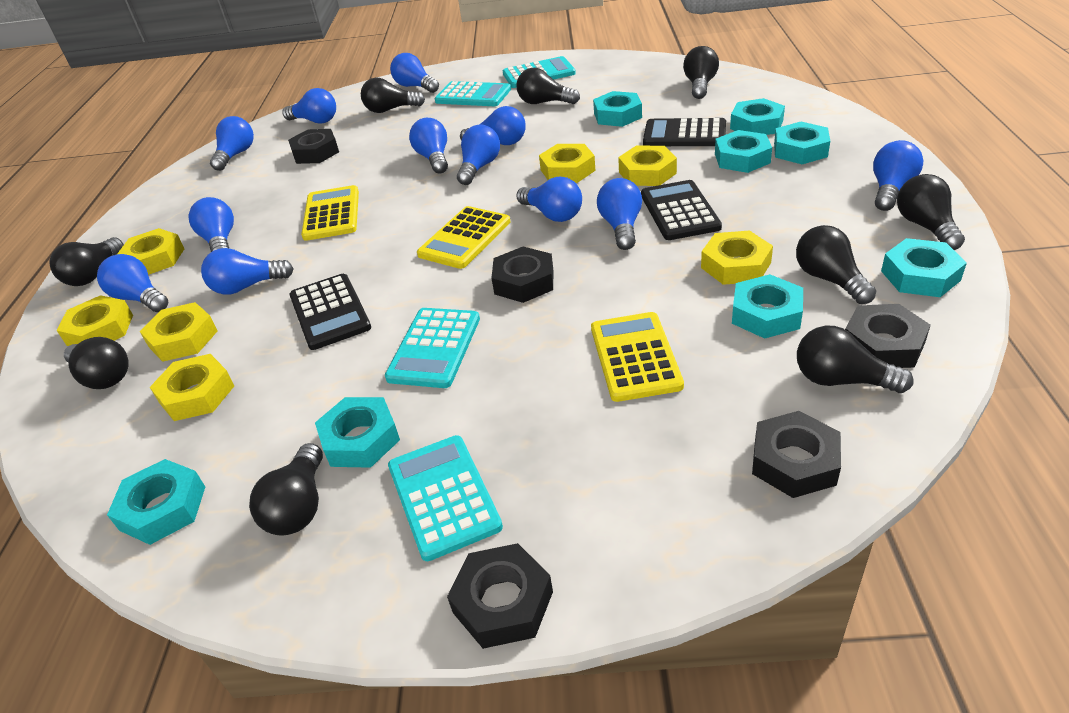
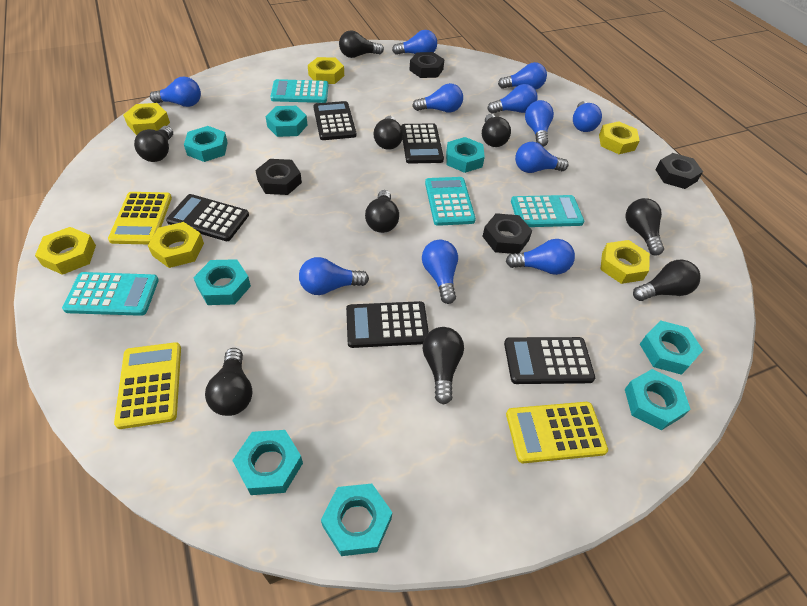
black calculator: [289,274,371,350] [641,180,722,240] [643,118,726,146] = 3 -> [166,194,249,241] [313,101,356,140] [346,301,429,348] [401,123,444,164] [504,337,595,384] = 5
black nut: [288,129,339,164] [447,543,553,649] [492,247,553,303] [752,411,841,498] [845,304,931,368] = 5 -> [255,159,302,195] [409,52,445,78] [482,213,532,254] [655,153,703,189] = 4
blue light bulb: [97,254,168,312] [189,197,234,252] [201,248,294,295] [210,116,254,171] [282,88,336,124] [390,53,439,93] [409,118,448,174] [457,124,500,185] [460,106,526,145] [516,176,582,222] [597,178,642,250] [873,140,923,211] = 12 -> [150,76,201,107] [299,257,369,295] [392,30,437,55] [412,83,463,113] [422,240,458,304] [488,84,538,114] [498,62,547,90] [506,239,575,275] [515,142,569,173] [525,100,554,147] [573,101,602,132] = 11
yellow nut: [56,295,133,346] [117,228,184,275] [140,302,218,362] [150,354,234,421] [539,144,595,183] [618,145,677,186] [701,231,773,285] = 7 -> [35,227,96,275] [123,103,170,135] [148,222,204,268] [308,57,344,84] [599,121,640,154] [600,240,650,284] = 6

